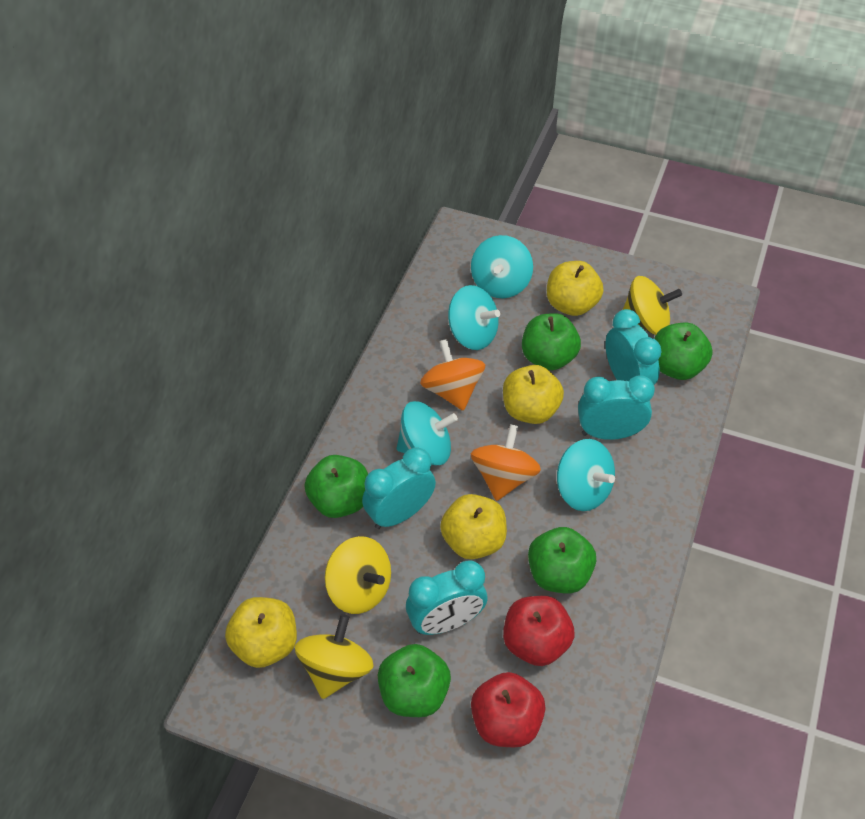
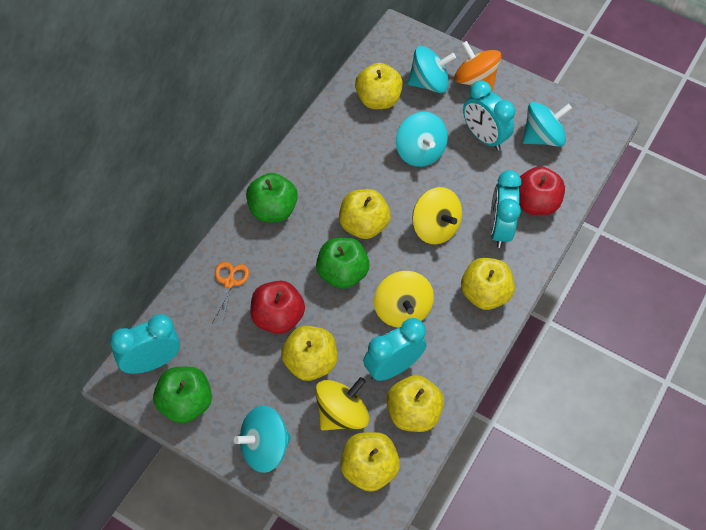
green apple: [305,455,368,518] [378,644,451,717] [522,313,581,370] [528,527,596,593] [654,323,713,380] = 5 -> [153,367,212,423] [246,173,298,222] [316,237,370,289] = 3
orange scissors: none = 0 -> [212,262,249,326] = 1
orange spinning top: [420,339,485,411] [471,424,541,501] = 2 -> [454,41,501,92] = 1
yellow apple: [225,597,297,668] [440,494,507,559] [503,365,564,424] [547,261,603,316] = 4 -> [281,326,337,381] [339,189,391,239] [340,432,400,492] [355,63,403,109] [386,375,444,432] [461,258,515,310] = 6

